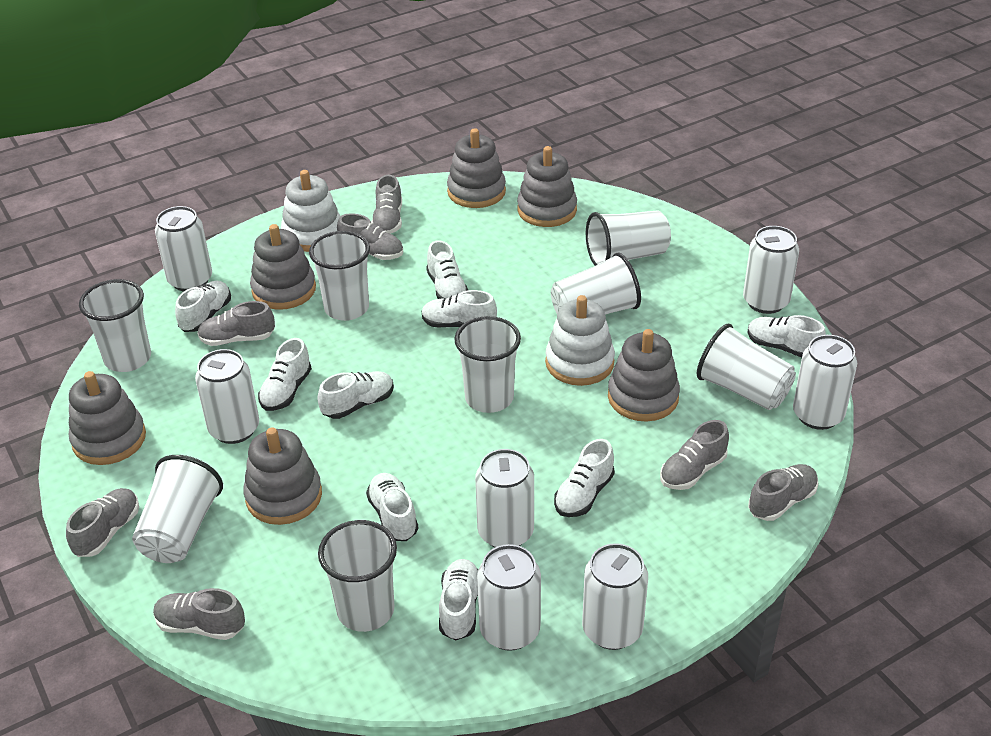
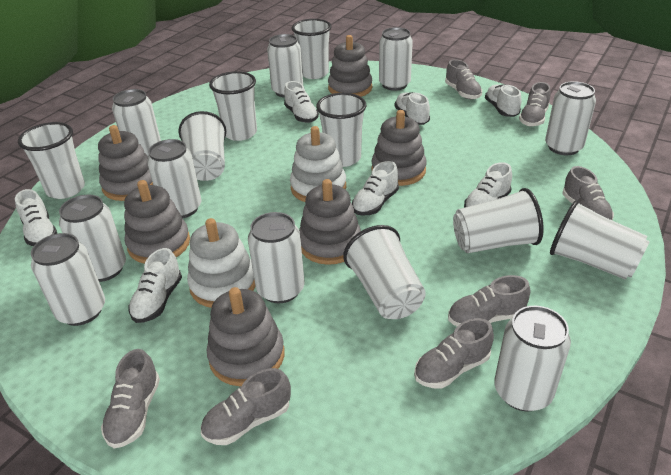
white can: [155,206,212,291] [195,349,259,444] [475,449,534,547] [477,544,541,651] [582,543,648,650] [743,226,799,314] [793,335,857,430] = 7 -> [31,233,105,326] [59,195,126,282] [112,89,161,157] [147,139,201,218] [248,212,305,303] [267,34,303,97] [379,27,413,91] [494,306,571,412] [545,81,596,155] = 9
white shoe: [175,281,231,332] [258,338,312,411] [317,371,394,419] [366,473,418,541] [422,290,497,328] [426,240,468,299] [439,559,478,640] [554,439,615,517] [747,315,826,357] = 9 -> [15,189,57,246] [128,248,182,323] [284,81,319,123] [352,161,399,216] [394,92,430,125] [464,162,512,208] [485,84,522,117] = 7

